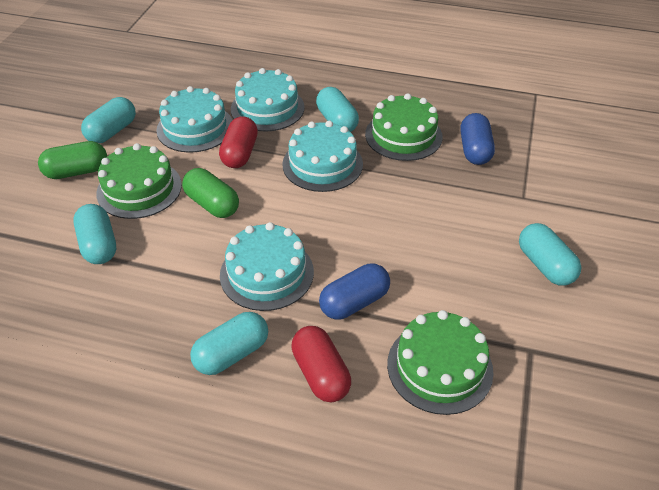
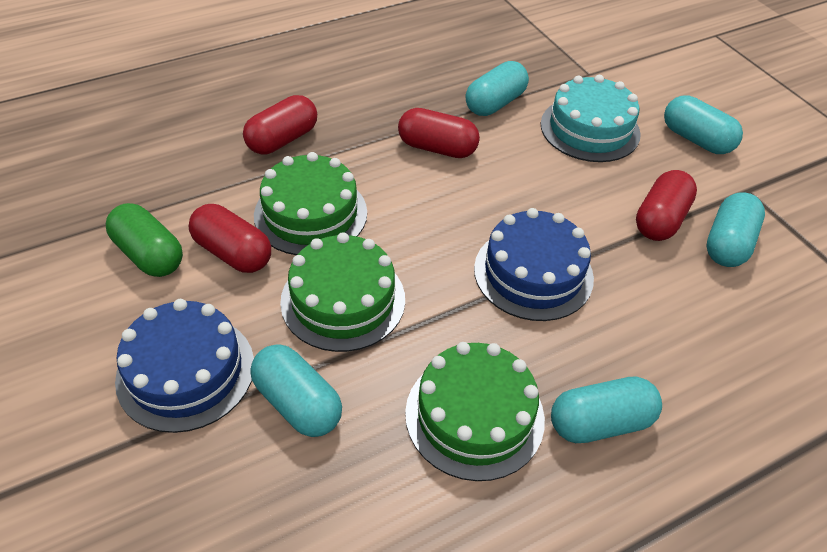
blue cake: none = 0 -> [115,299,254,433] [474,208,594,321] = 2
blue capsule: [319,264,390,319] [460,113,495,165] = 2 -> none = 0
green capsule: [38,141,107,179] [182,168,239,218] = 2 -> [106,203,183,277] = 1
red capsule: [219,116,258,168] [291,326,351,403] = 2 -> [189,204,271,273] [243,95,317,154] [398,108,480,158] [636,170,697,241] = 4
turquoise cake: [156,86,232,153] [220,222,314,311] [231,68,305,132] [282,121,363,192] = 4 -> [541,75,641,162] = 1

